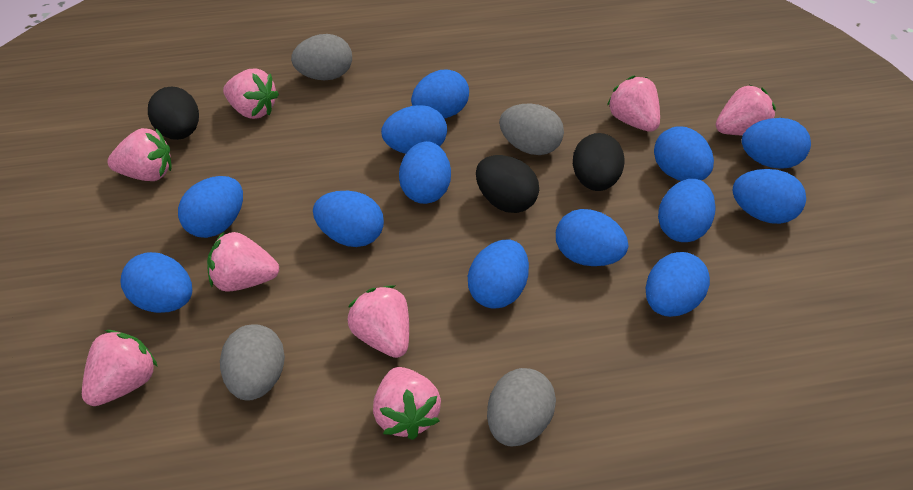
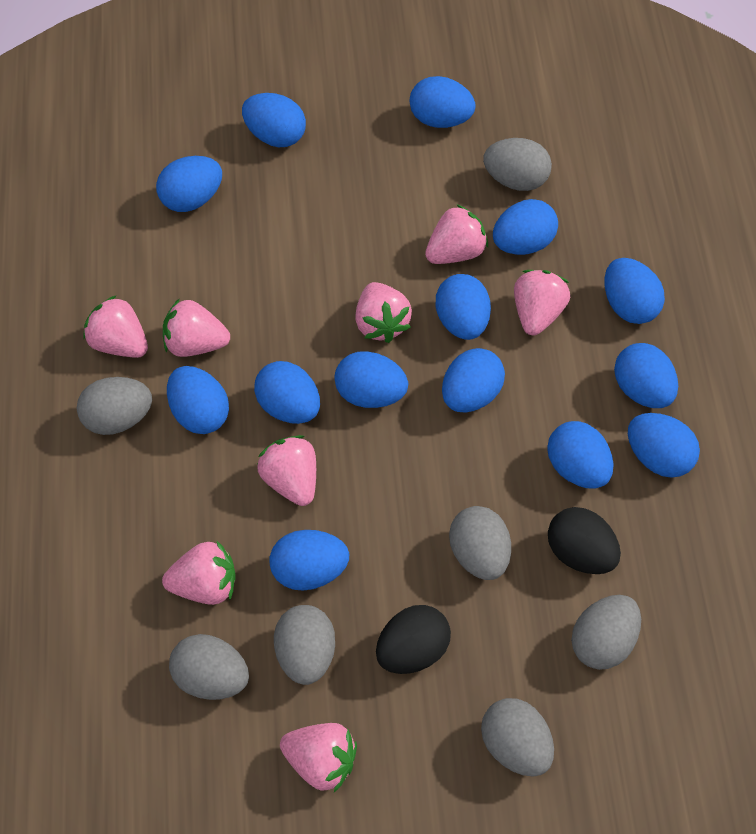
black egg: [148,87,199,140] [476,155,539,213] [573,133,625,191] = 3 -> [376,605,451,674] [548,507,621,574] = 2
blue egg: [120,252,192,313] [178,176,243,238] [313,191,384,247] [381,105,447,154] [399,141,451,204] [411,69,469,118] [468,239,529,309] [556,209,628,266] [646,252,710,317] [654,127,714,181] [658,179,716,242] [732,169,806,224] [742,118,811,169] = 13 -> [156,156,222,212] [167,366,229,434] [242,93,306,147] [254,361,320,424] [269,530,349,591] [334,351,408,408] [410,76,476,128] [436,274,491,340] [442,348,505,412] [493,199,558,255] [547,421,614,489] [604,258,665,324] [614,343,678,408] [628,413,700,478] = 14
grey egg: [220,324,285,401] [291,34,352,80] [487,368,556,446] [499,104,564,155] = 4 -> [77,377,152,435] [169,634,249,700] [274,605,335,685] [449,506,511,580] [481,698,554,776] [483,138,552,191] [571,595,641,670] = 7

